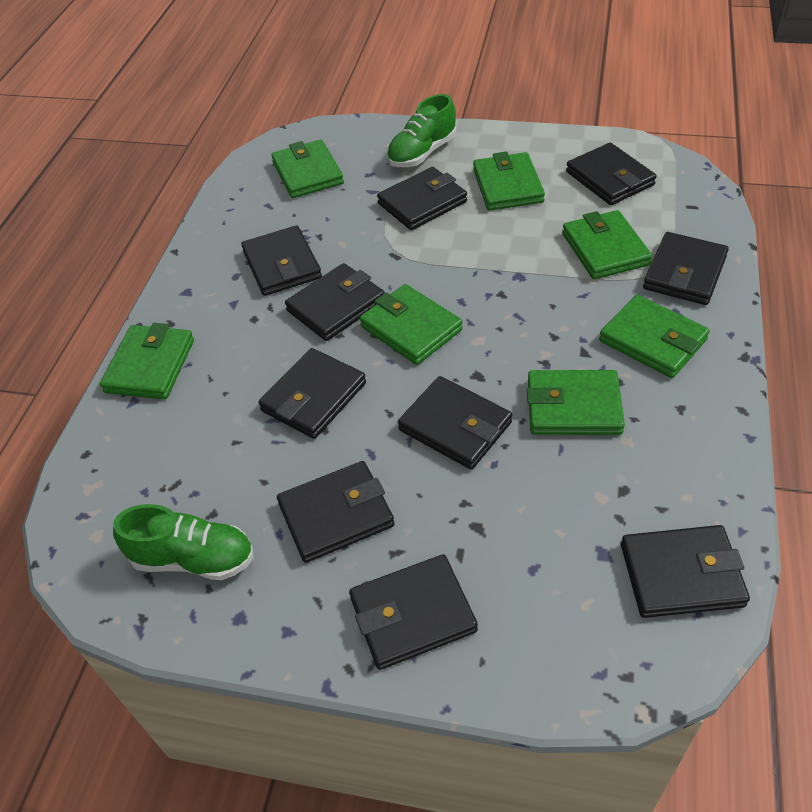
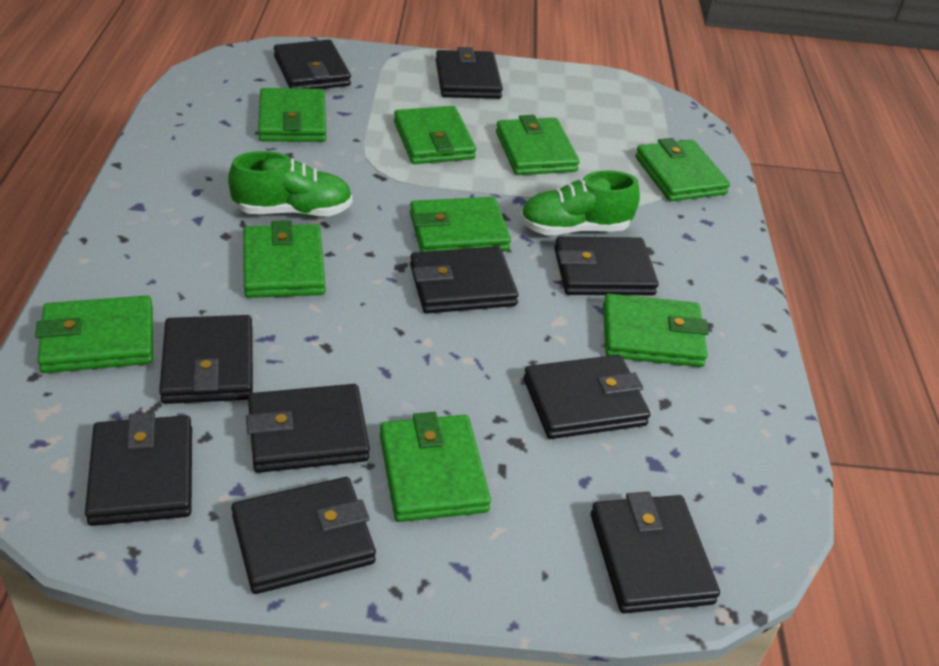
green wallet: [100,323,194,399] [271,139,344,198] [360,284,463,365] [473,152,545,211] [527,370,625,435] [562,210,652,279] [599,295,710,378] = 7 -> [35,295,153,373] [243,220,325,298] [258,88,326,142] [380,412,491,522] [394,106,476,164] [410,197,511,252] [496,115,579,175] [603,294,709,367] [635,138,730,201] = 9

